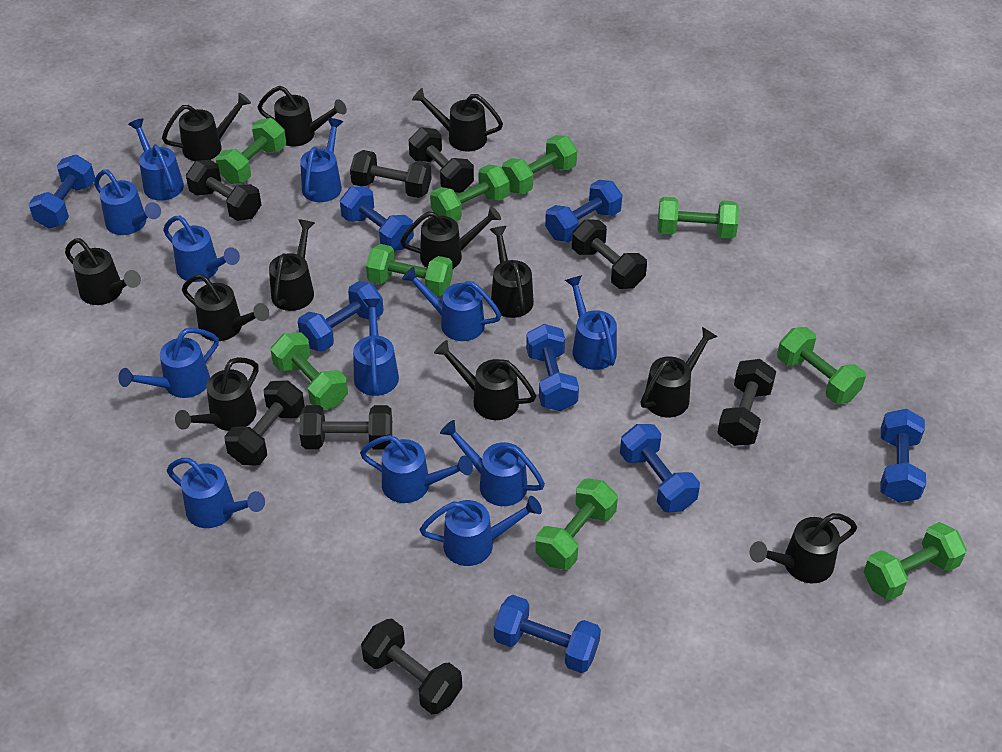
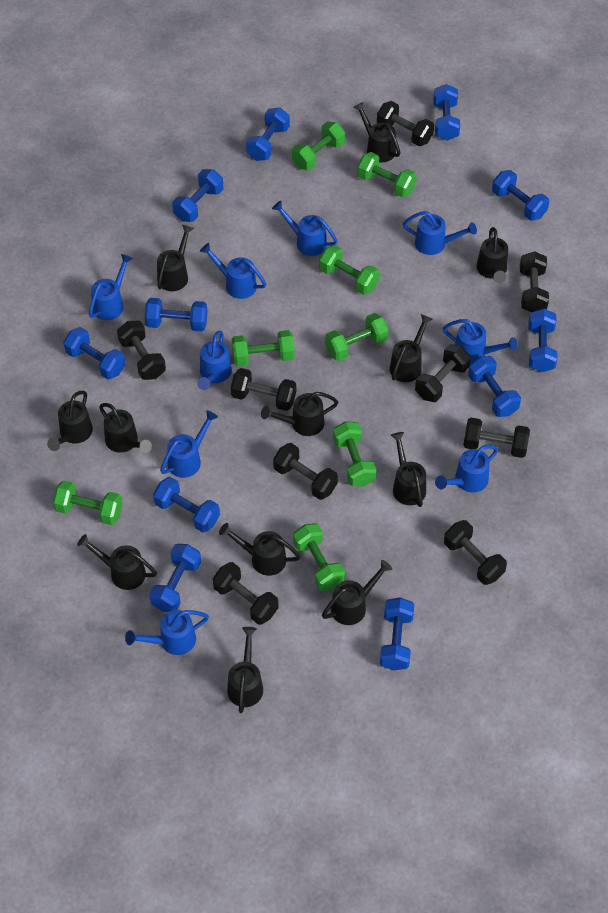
black dumbbell: [186,160,261,221] [224,380,305,466] [299,405,392,449] [350,150,431,198] [361,619,462,714] [409,127,474,193] [572,220,647,289] [717,359,776,446] = 8 -> [117,321,166,380] [213,562,279,625] [231,368,296,411] [273,443,338,500] [377,101,434,146] [415,344,471,402] [444,520,507,585] [463,418,530,458] [520,251,549,312] = 9
blue dumbbell: [29,155,95,229] [298,281,384,352] [340,186,414,251] [494,595,601,673] [526,324,579,411] [545,180,622,242] [620,424,700,512] [881,409,926,503] = 8 -> [63,327,125,380] [145,298,207,331] [149,544,201,612] [153,477,220,533] [172,169,223,222] [246,107,290,161] [380,597,414,671] [433,84,460,140] [468,356,521,417] [492,170,549,221] [528,309,557,372] = 11
blue watering can: [94,169,161,235] [118,328,219,398] [128,118,184,201] [163,216,240,282] [167,458,265,528] [300,118,343,202] [353,298,399,396] [360,435,473,503] [402,267,501,341] [420,496,542,566] [440,420,545,506] [565,275,617,370] = 12 -> [89,254,133,320] [125,610,209,655] [160,410,218,478] [197,331,232,390] [200,243,266,299] [272,201,338,256] [403,211,477,255] [435,445,498,493] [443,319,518,364] = 9
green dumbbell: [216,118,286,184] [271,332,348,410] [366,244,453,297] [430,164,509,222] [502,135,577,194] [535,479,618,570] [657,197,739,239] [777,327,866,404] [864,522,967,600] = 9 -> [52,480,123,525] [232,330,295,366] [292,121,345,171] [293,523,345,591] [319,245,379,295] [325,313,389,361] [333,421,376,487] [357,152,417,197] = 8

